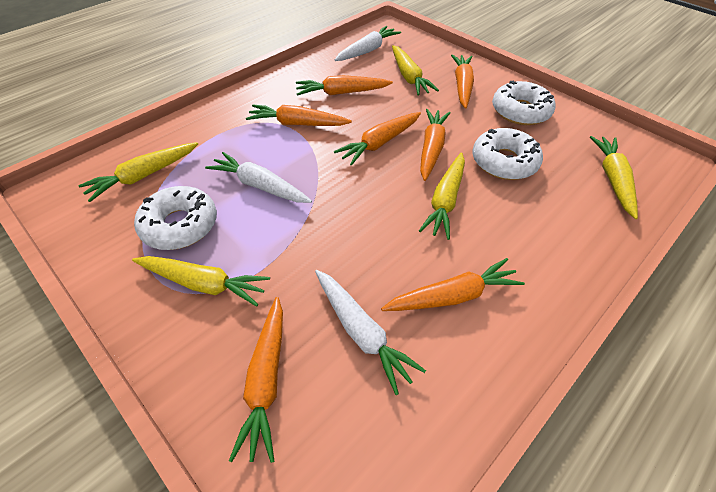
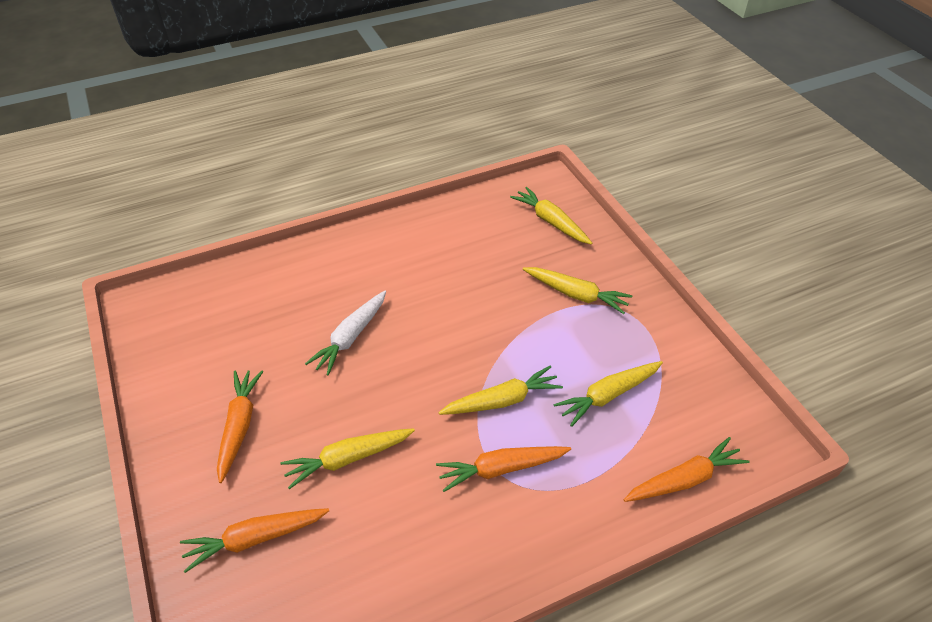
orange carrot: [229,297,283,463] [246,105,352,126] [296,75,393,96] [334,112,421,166] [381,258,525,311] [420,109,450,181] [451,54,474,108] = 7 -> [180,508,329,573] [217,370,263,483] [436,446,571,492] [624,437,750,502] = 4
white carrot: [205,152,312,203] [315,270,426,395] [335,26,401,61] = 3 -> [305,290,386,376] = 1
white donut: [134,186,217,250] [473,128,543,180] [492,81,556,125] = 3 -> none = 0

